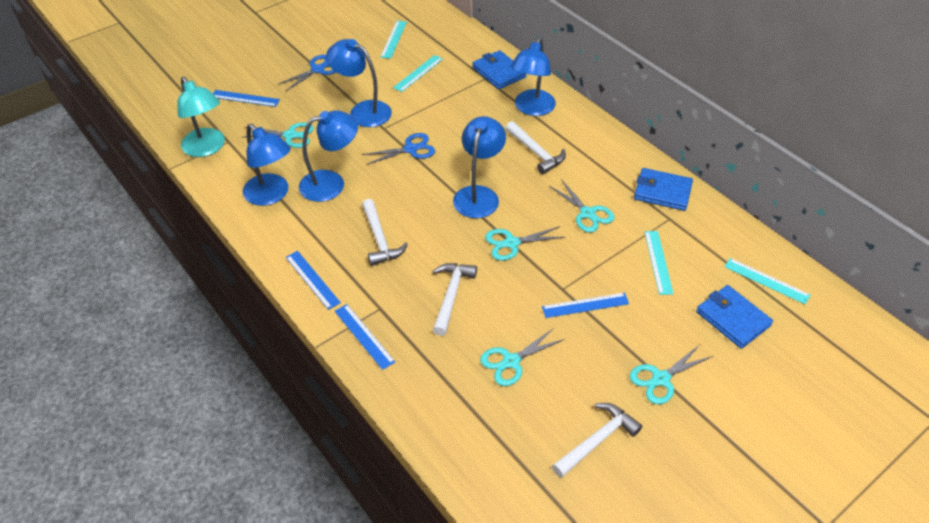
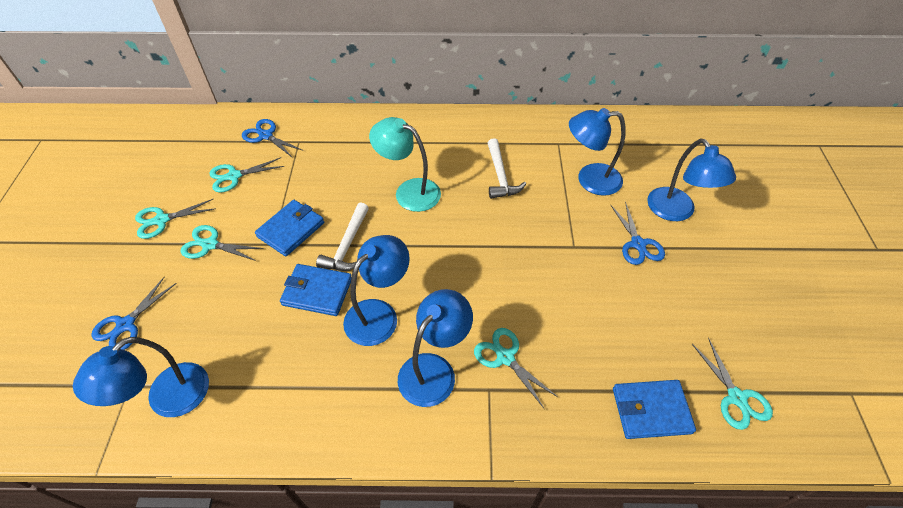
blue ruler: [213,90,280,107] [286,251,341,310] [335,304,395,370] [542,293,629,318] = 4 -> none = 0
blue scissors: [279,55,336,91] [362,133,435,165] = 2 -> [91,277,176,350] [242,119,303,158] [611,201,665,265] = 3
turquoise ruler: [380,21,407,59] [393,55,443,92] [644,231,674,295] [724,258,810,305] = 4 -> none = 0
white hammer: [362,199,408,266] [433,263,477,336] [506,121,566,174] [552,403,642,478] = 4 -> [316,202,369,271] [488,138,526,199] = 2

